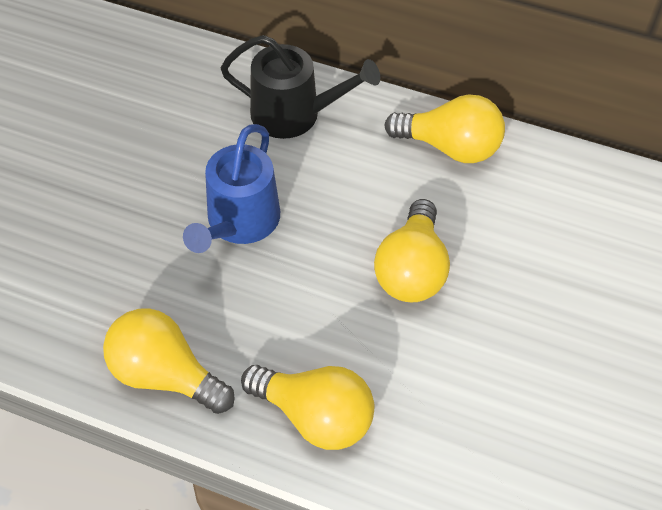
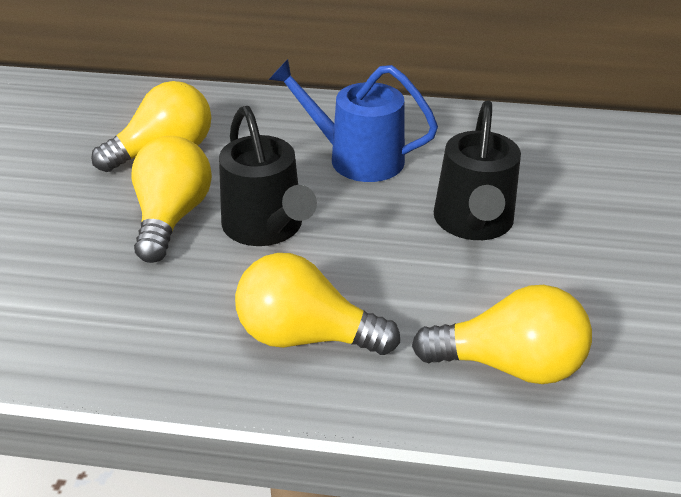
black watering can: [221,35,380,139] = 1 -> [219,106,317,246] [434,100,521,240] = 2

